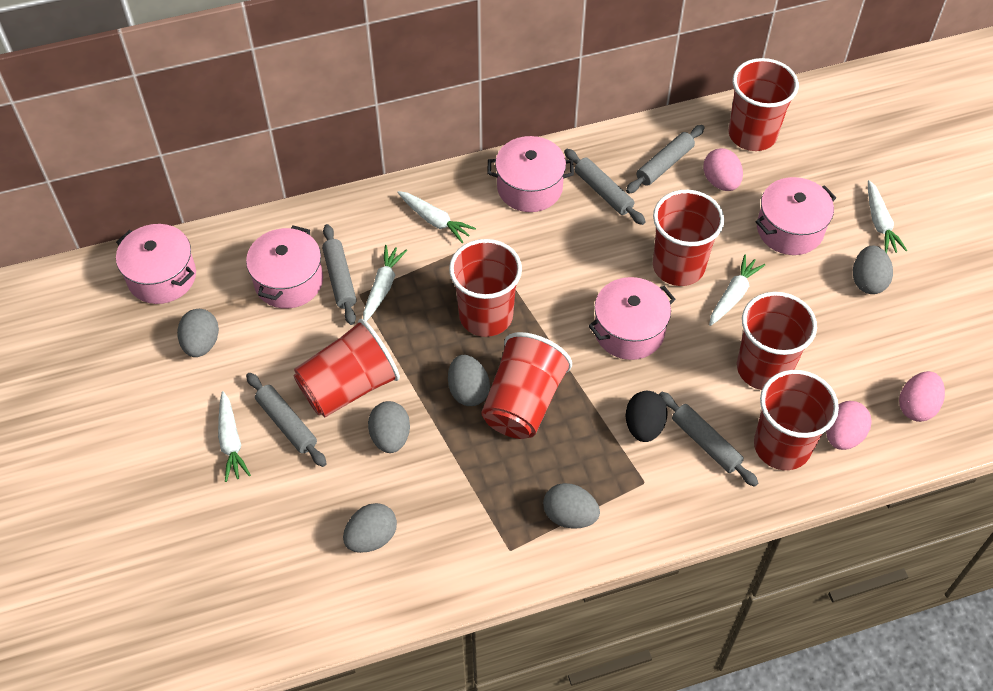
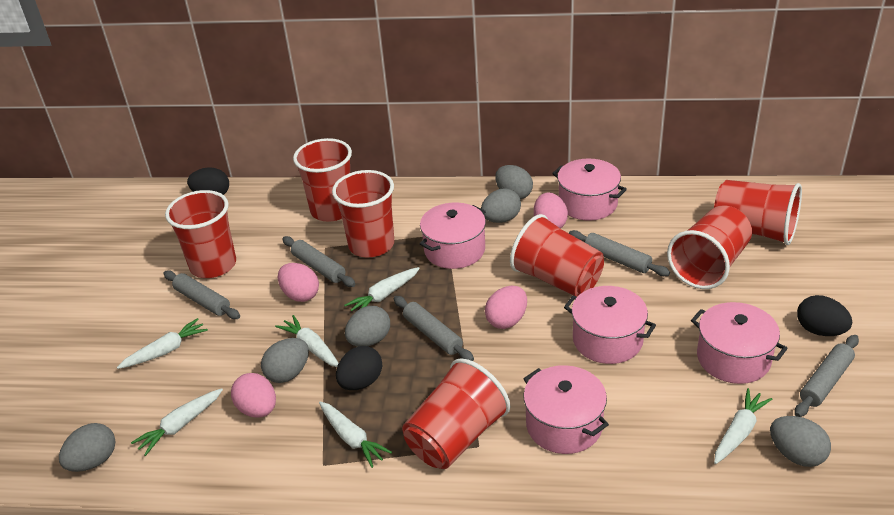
black egg: [625,391,668,442] = 1 -> [187,167,229,195] [336,346,382,390] [797,295,852,336] = 3
pink egg: [703,148,743,191] [826,401,871,450] [899,371,945,422] = 3 -> [231,373,276,418] [278,263,319,302] [485,286,527,329] [534,193,568,229] = 4
white carrot: [218,391,251,482] [363,245,407,321] [397,191,476,243] [709,255,765,326] [868,180,908,253] = 5 -> [117,318,208,369] [131,388,223,456] [275,315,339,367] [319,401,392,468] [344,267,420,311] [714,388,772,464] = 6

